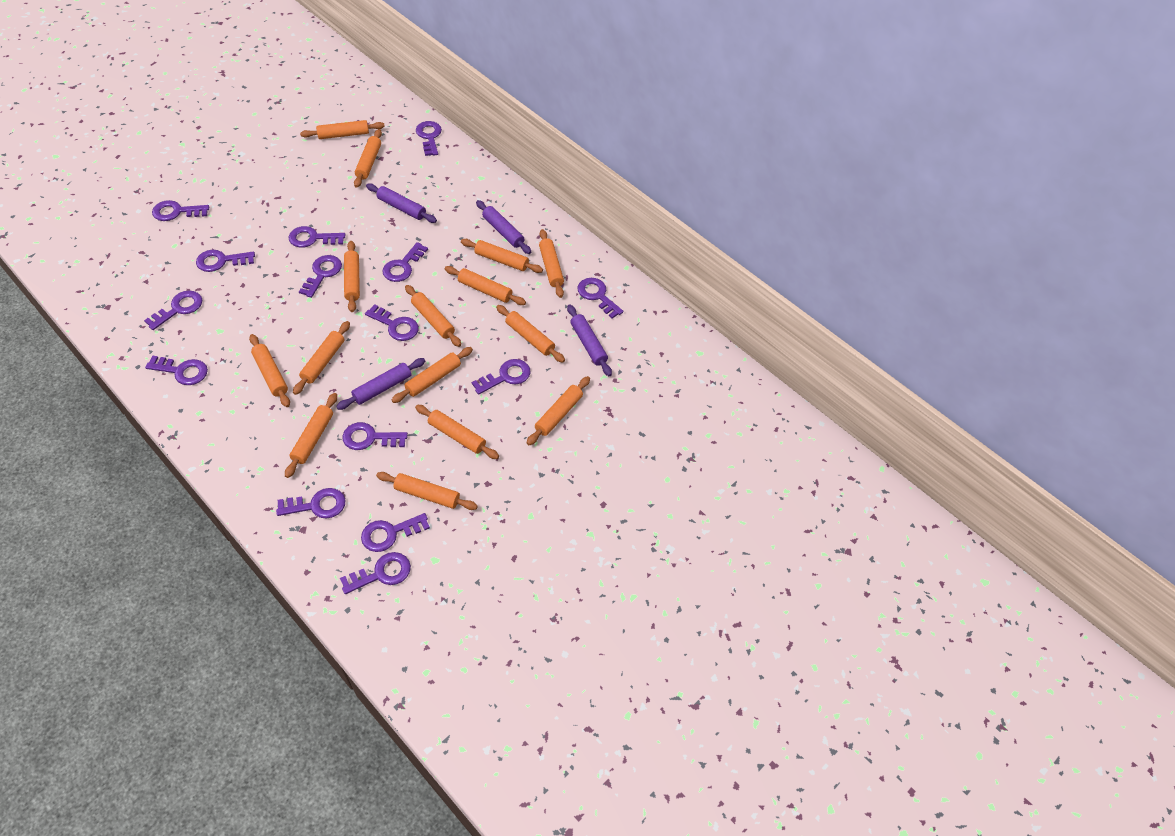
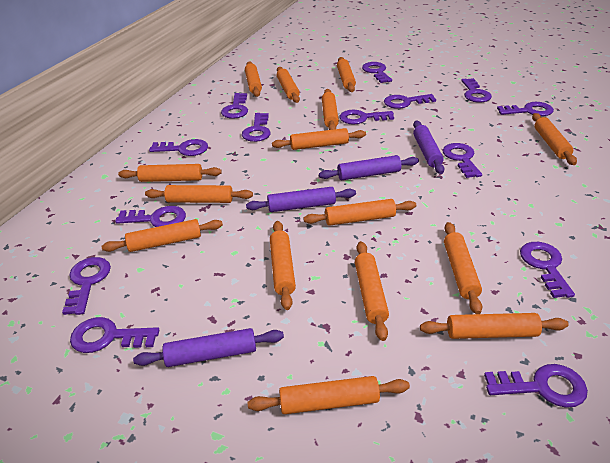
purple key: [144,290,203,330] [145,356,208,385] [152,200,209,221] [196,250,255,272] [276,488,345,519] [289,226,345,248] [299,255,342,298] [340,552,411,594] [342,422,408,450] [361,513,430,552] [365,304,419,341] [382,242,428,282] [416,121,442,156] [472,359,531,395] [577,278,623,319] = 15 -> [62,257,111,315] [70,317,159,353] [115,206,186,227] [149,139,208,156] [221,93,248,119] [242,113,271,142] [340,110,394,125] [362,62,392,83] [384,94,436,109] [443,143,482,178] [461,78,492,103] [484,364,588,408] [497,102,554,116] [520,242,575,298] = 14

